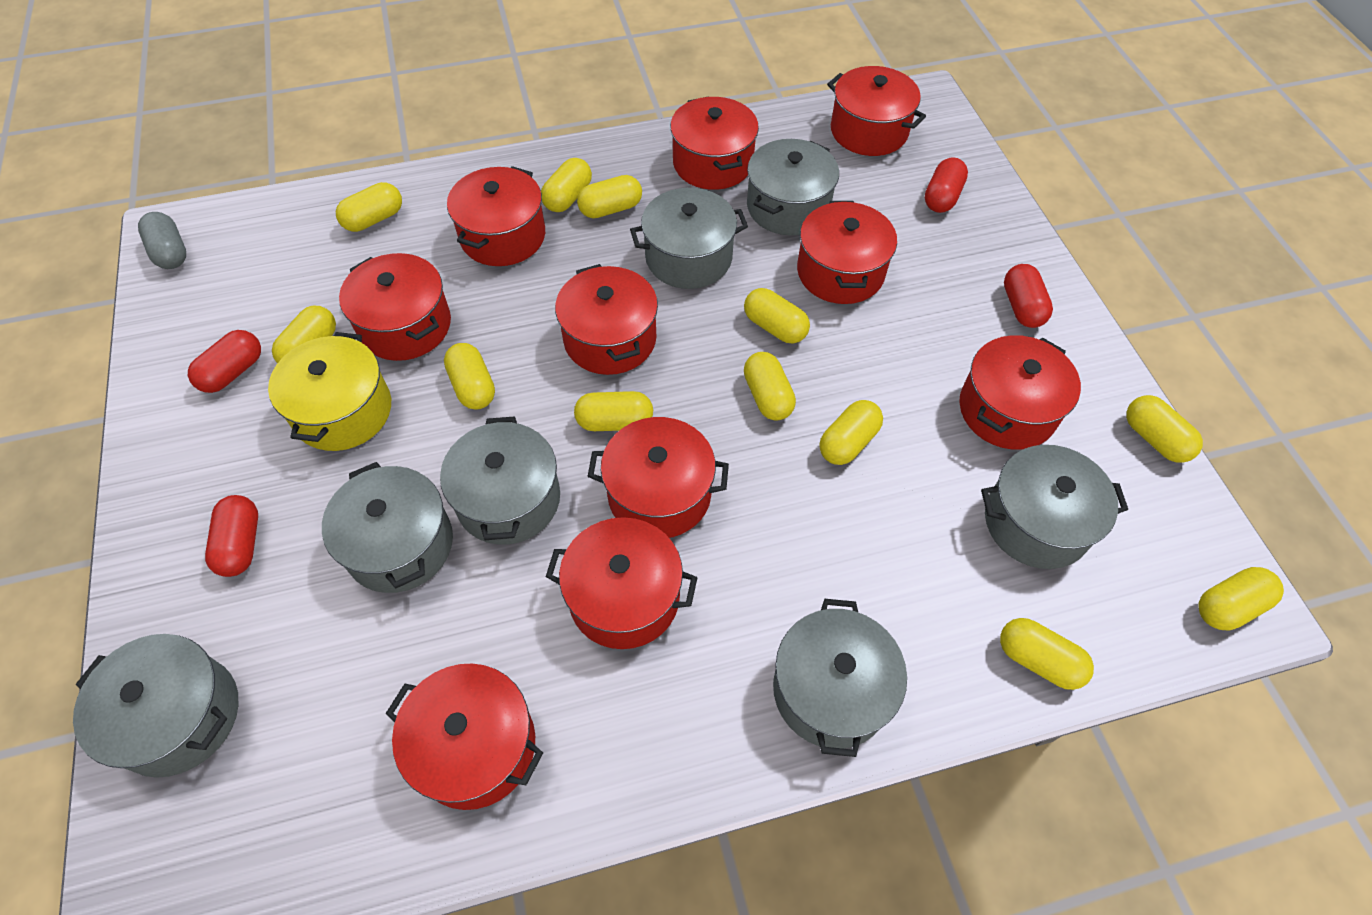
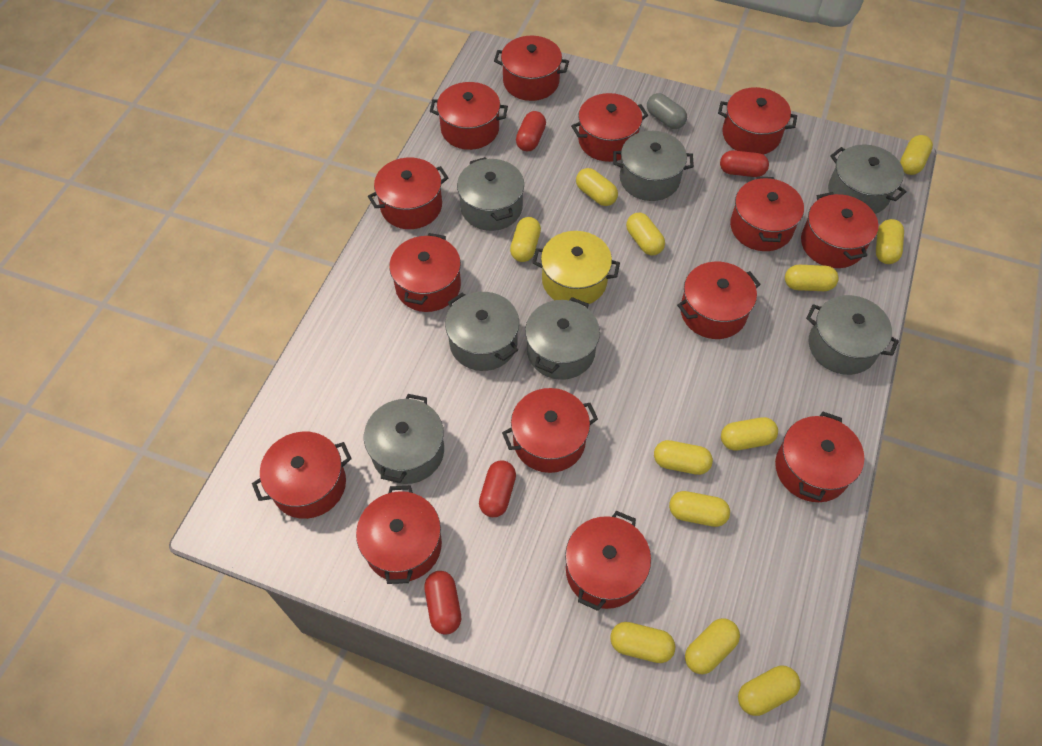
red pot: [339,253,451,361] [386,664,543,810] [447,166,545,266] [546,517,698,649] [555,264,658,375] [588,417,729,538] [670,97,759,190] [797,201,897,304] [827,66,926,156] [959,335,1081,450] = 10 -> [252,432,352,519] [356,486,442,584] [368,157,449,229] [389,233,461,312] [430,82,508,150] [494,36,569,101] [502,388,598,473] [565,511,651,611] [571,93,648,162] [677,262,761,339] [718,87,797,155] [730,176,804,251] [775,412,865,502] [801,192,878,268] = 14

